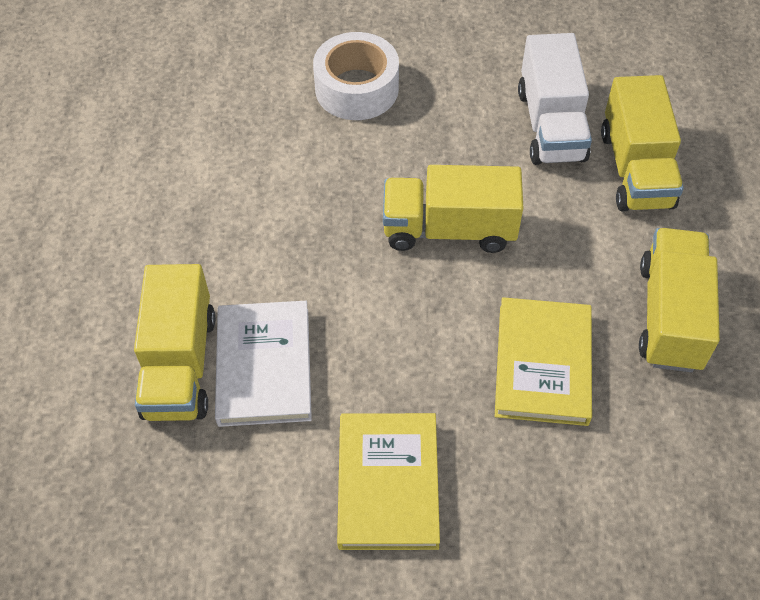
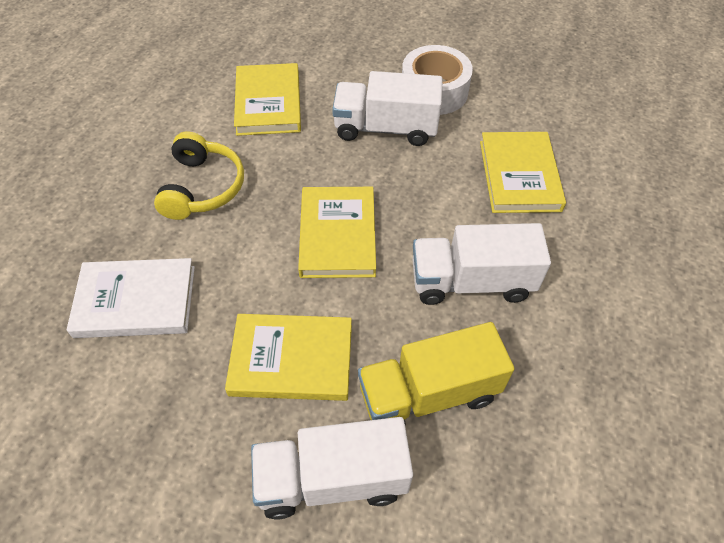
white truck: [518,33,592,165] = 1 -> [251,417,413,520] [332,71,443,146] [412,223,551,305] = 3
yellow book: [337,413,440,550] [495,297,592,426] = 2 -> [225,314,352,401] [234,63,301,136] [298,187,376,278] [480,132,566,213] = 4
yellow headphones: none = 0 -> [154,131,244,220] = 1
yellow truck: [134,264,215,421] [383,165,523,253] [601,75,684,211] [639,228,720,372] = 4 -> [358,322,514,425] = 1

